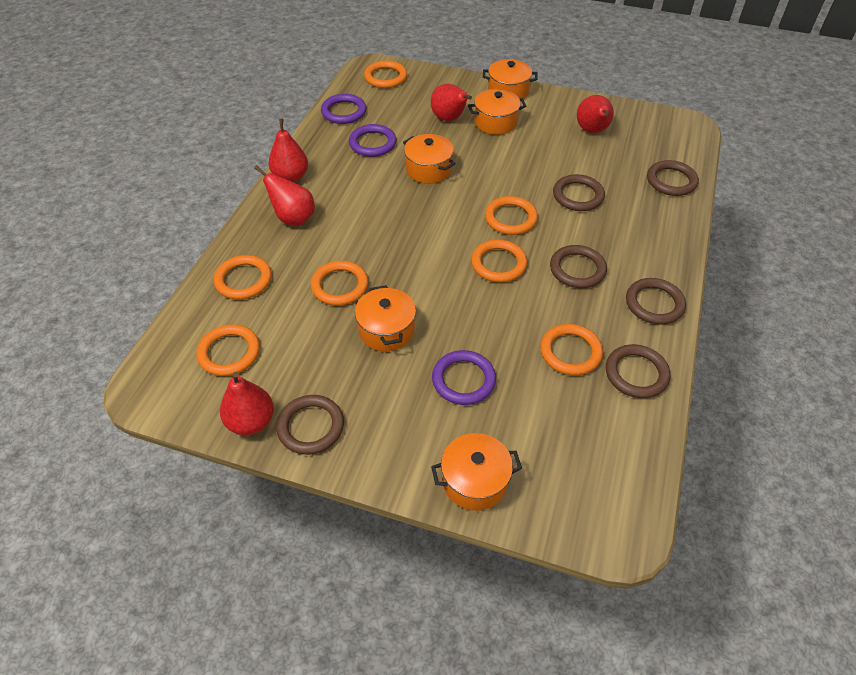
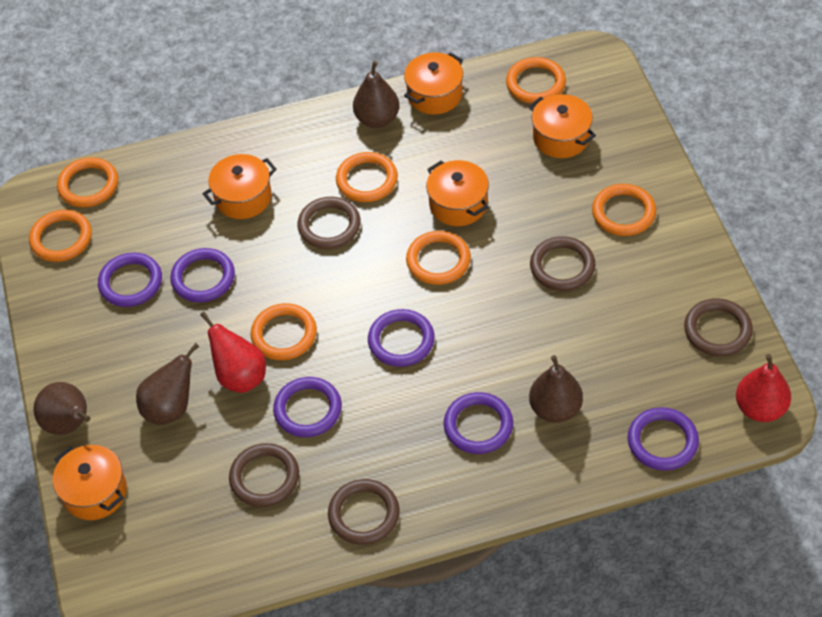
brown pear: none = 0 -> [34,382,91,435] [136,343,199,425] [353,61,400,128] [529,355,583,423] = 4
brown ring: [276,395,344,455] [550,245,607,288] [553,174,605,211] [606,344,670,398] [626,278,686,325] [647,160,699,196] = 6 -> [229,443,299,507] [297,197,361,249] [328,479,400,545] [530,236,595,291] [684,298,753,356] = 5
purple ring: [321,94,366,124] [349,124,397,157] [432,350,496,405] = 3 -> [98,253,162,307] [170,248,235,302] [273,377,342,437] [368,309,435,367] [444,392,513,454] [628,407,699,471] = 6
red pear: [220,372,274,435] [254,165,315,226] [268,118,308,182] [431,84,472,121] [577,95,614,133] = 5 -> [200,311,266,393] [736,354,791,422] = 2

